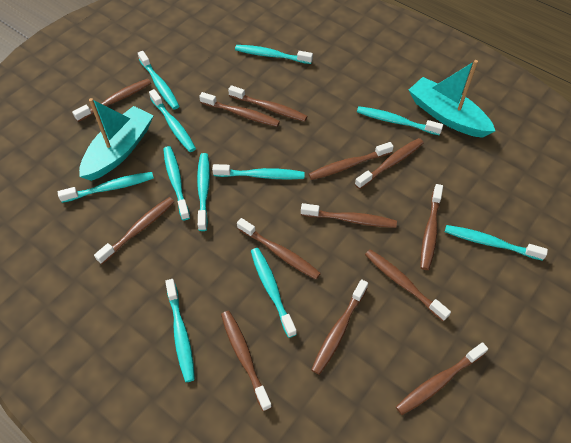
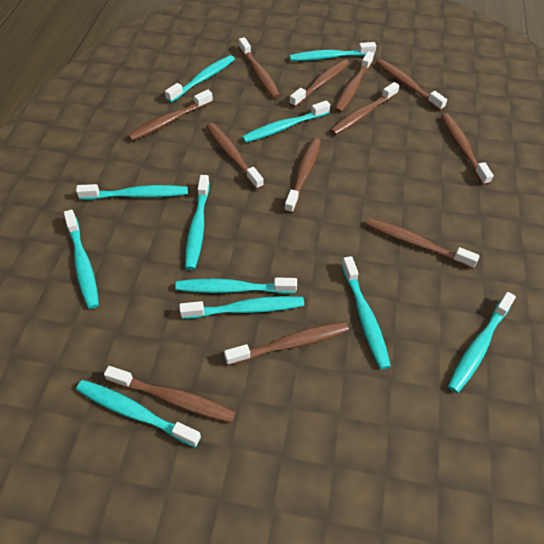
brown toothbrush: [72,79,151,122] [94,197,174,264] [199,92,280,127] [221,311,272,411] [228,85,308,122] [237,218,321,279] [301,203,397,228] [309,142,394,180] [311,279,368,375] [355,138,424,189] [365,249,451,321] [396,342,488,415] [420,184,443,270] = 13 -> [104,366,236,423] [128,90,213,141] [206,123,264,190] [224,322,349,366] [239,37,280,99] [284,138,321,214] [289,59,349,108] [330,82,399,135] [334,51,374,113] [366,218,480,269] [376,59,447,111] [441,113,494,185] = 12
turquoise boat: [79,98,154,181] [409,60,495,138] = 2 -> none = 0

